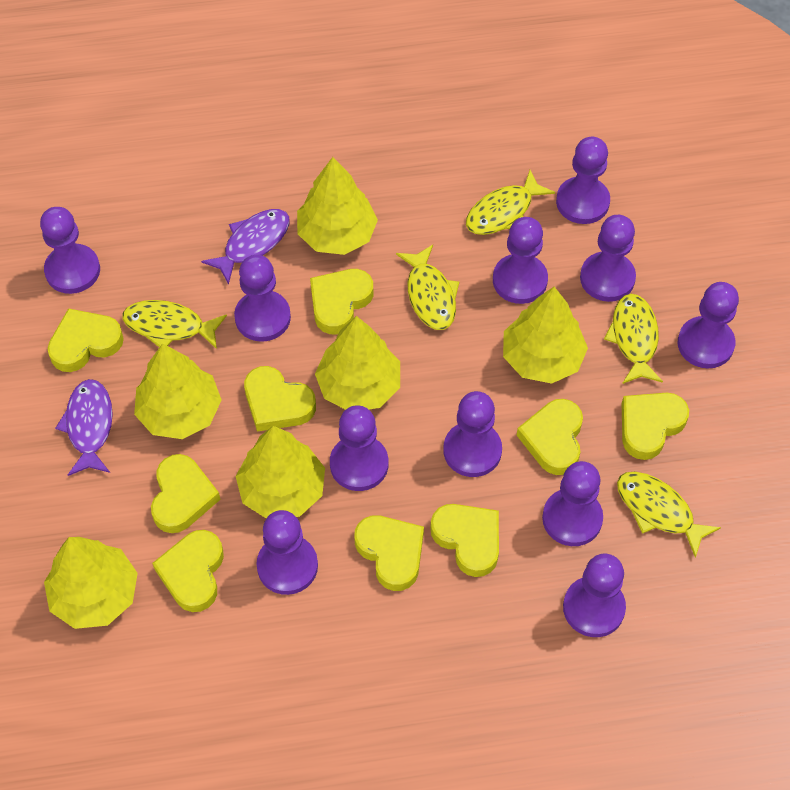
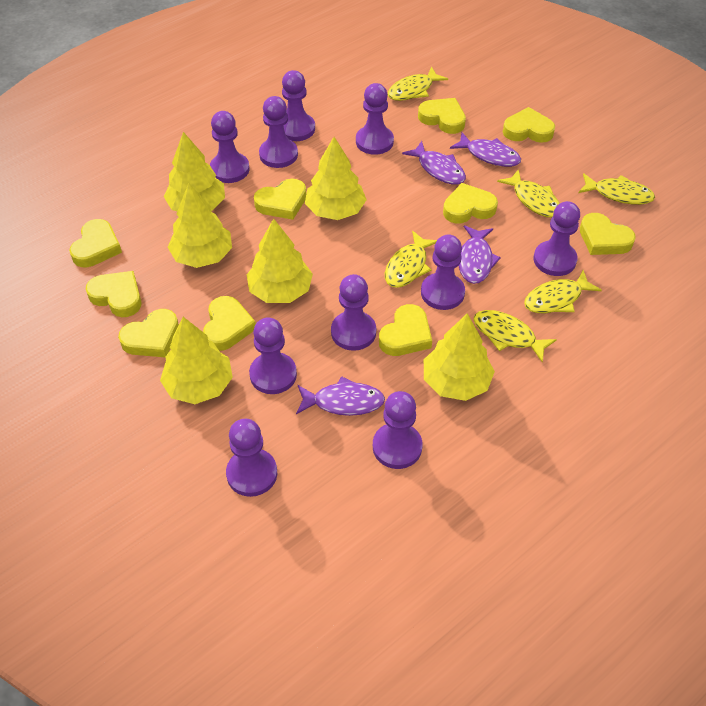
purple fish: [55,379,113,476] [201,209,290,285] = 2 -> [296,376,385,416] [402,141,466,185] [450,132,521,167] [459,225,501,284] = 4
purple pawn: [40,207,100,294] [234,255,291,342] [257,510,318,595] [330,405,388,491] [443,391,502,477] [493,217,548,304] [542,461,603,546] [556,137,610,224] [563,554,626,637] [580,215,636,302] [678,282,739,368] = 11 -> [210,111,250,183] [226,419,277,497] [249,317,297,394] [259,96,298,168] [282,70,315,141] [331,274,376,351] [356,83,394,155] [373,391,423,469] [421,235,465,310] [533,201,580,276] = 10
yellow fish: [122,300,227,349] [396,245,459,330] [466,170,555,235] [604,294,663,384] [617,472,721,558] = 5 -> [385,231,437,288] [388,67,448,101] [474,310,557,362] [497,169,560,218] [524,270,602,313] [579,173,655,205] = 6
yellow heart: [47,308,124,372] [151,454,221,533] [152,530,224,612] [244,366,316,432] [310,269,374,334] [354,515,424,591] [430,504,499,577] [517,399,583,475] [622,393,689,460] = 9 -> [69,219,122,267] [86,271,142,317] [118,309,179,358] [203,296,256,351] [254,179,306,220] [379,304,432,356] [418,98,466,134] [443,183,498,224] [503,107,555,143] [580,213,636,255] = 10

